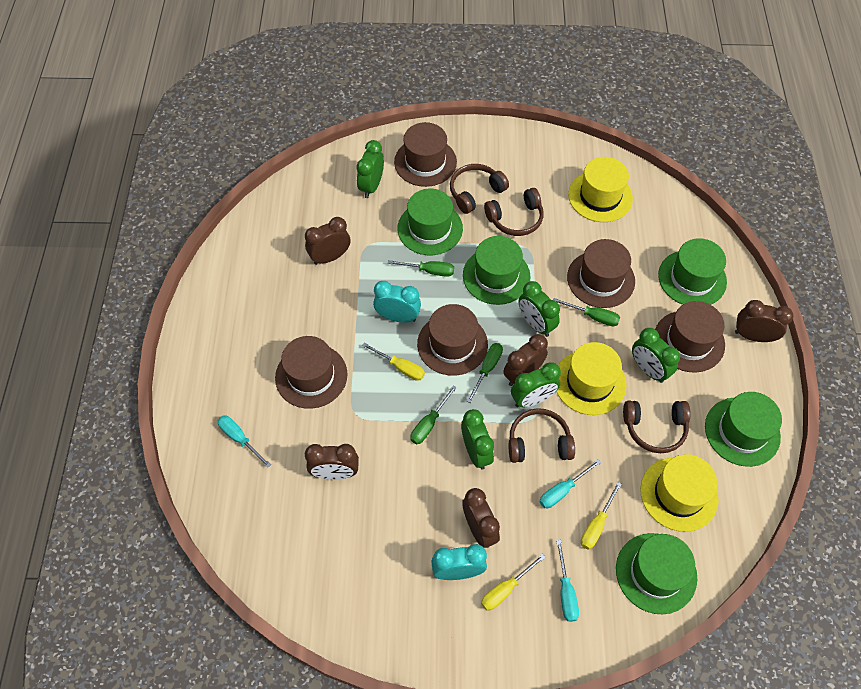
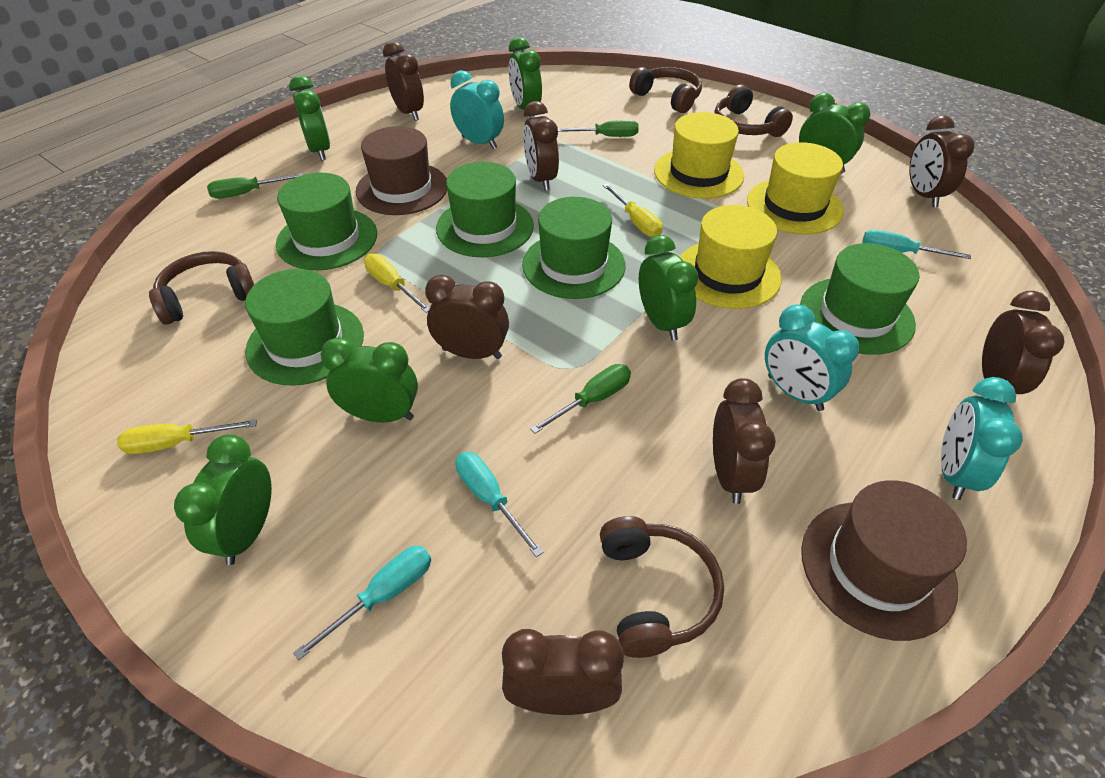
brown clock: [305,217,350,265] [305,444,359,480] [462,488,500,548] [503,334,548,386] [735,300,794,342] = 5 -> [383,41,424,121] [425,275,509,359] [502,629,624,715] [523,101,559,191] [713,378,776,504] [909,115,974,207] [982,291,1065,403] = 7
brown hat: [275,336,348,409] [394,122,457,187] [417,304,488,376] [567,239,635,308] [655,301,725,373] = 5 -> [356,126,447,215] [801,480,967,641] = 2
green clock: [356,140,384,198] [461,409,494,470] [511,362,561,407] [519,281,560,337] [632,328,680,383] = 5 -> [174,434,272,565] [289,75,330,161] [321,337,418,422] [509,37,542,117] [639,235,699,341] [799,93,871,173] = 6
green screwdriver: [388,260,454,277] [411,385,457,444] [467,343,503,403] [553,298,620,326] = 4 -> [207,173,303,199] [530,364,631,434] [558,120,639,137] = 3
turquoise clock: [373,281,421,323] [431,544,487,580] = 2 -> [450,70,504,149] [765,304,860,411] [941,377,1023,500] = 3

